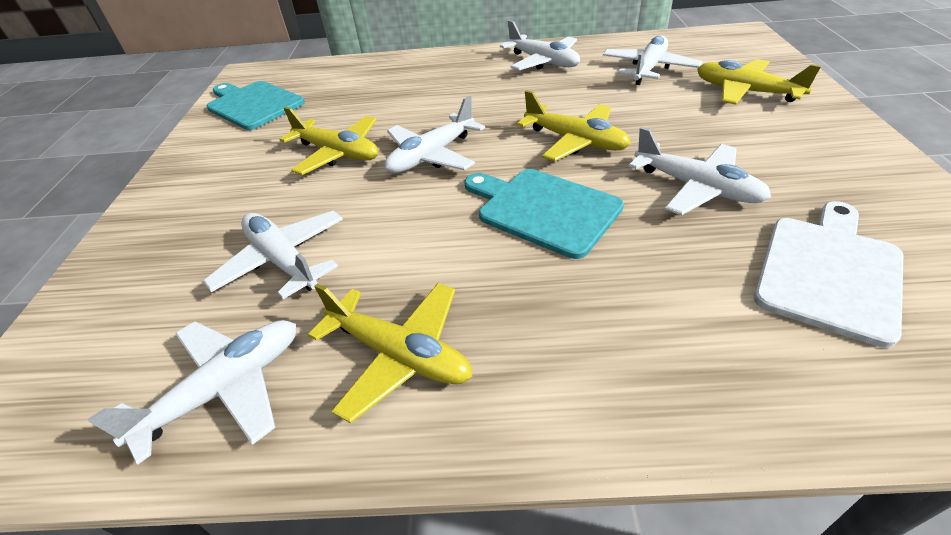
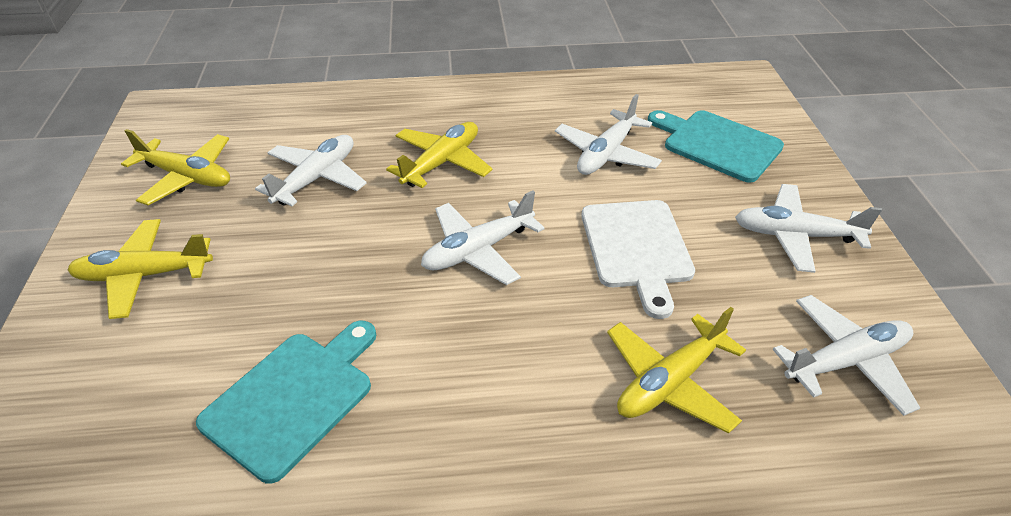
white plane: [88,320,296,464] [203,211,343,299] [385,96,485,173] [500,20,580,70] [603,36,702,85] [628,127,771,215] = 6 -> [255,135,367,206] [421,190,544,285] [555,94,662,175] [735,184,882,273] [772,295,920,416] = 5

